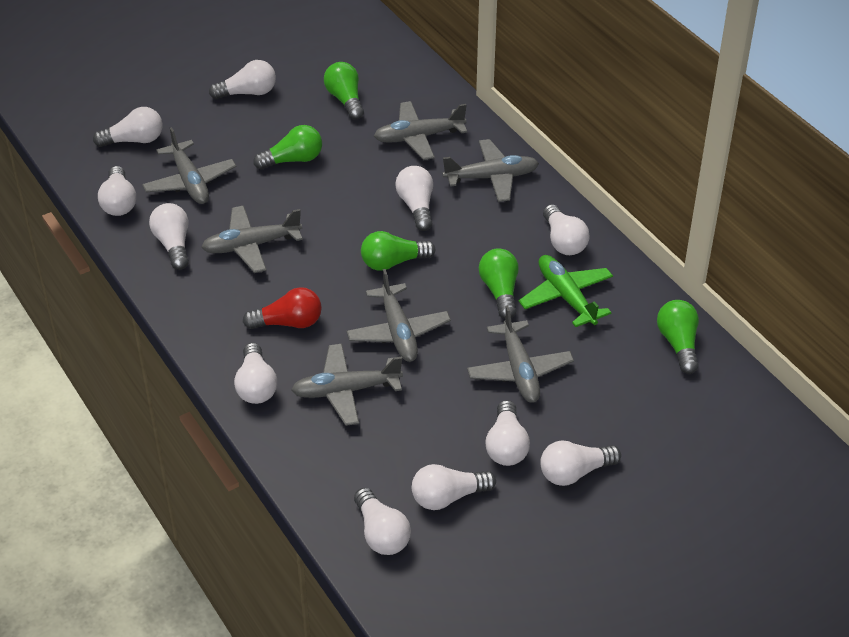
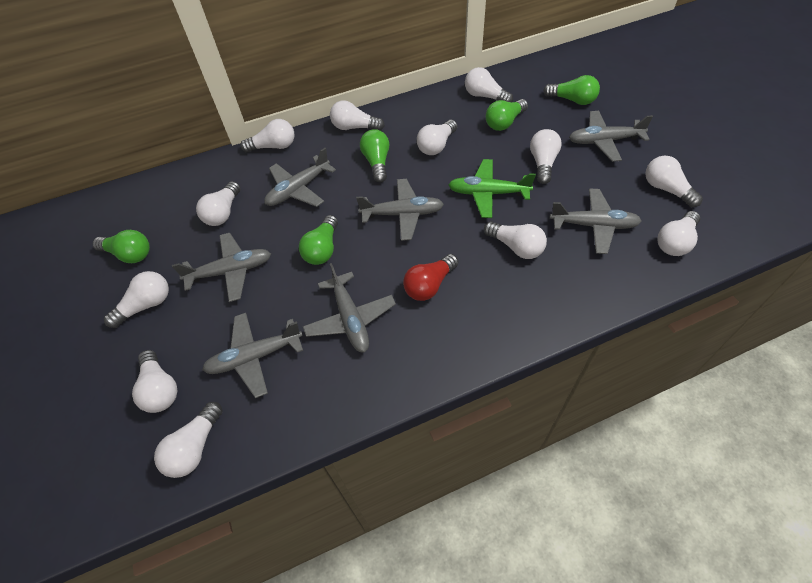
white light bulb: [93,107,163,147] [98,166,136,216] [149,203,189,270] [209,60,276,99] [234,343,277,404] [354,488,411,555] [395,166,433,231] [412,464,496,510] [485,400,530,466] [540,441,621,486] [543,204,590,255] = 11 -> [104,271,169,328] [132,350,178,413] [154,402,223,478] [196,181,240,226] [240,119,294,153] [330,100,385,130] [417,120,457,155] [465,67,513,102] [484,221,547,259] [530,129,562,184] [645,156,703,207] [658,211,700,256] = 12

